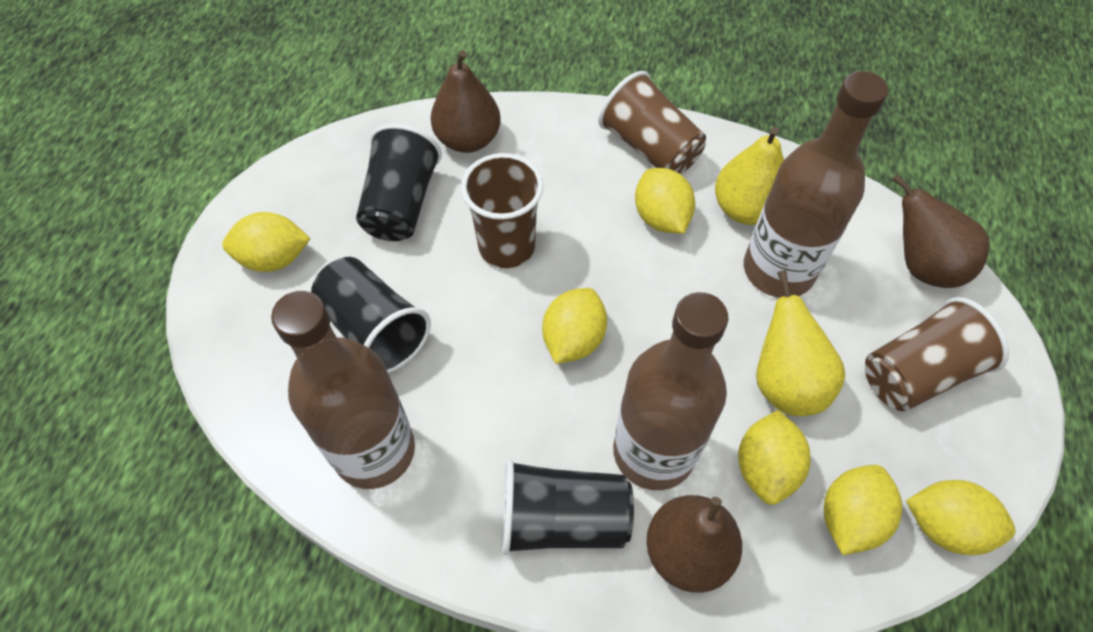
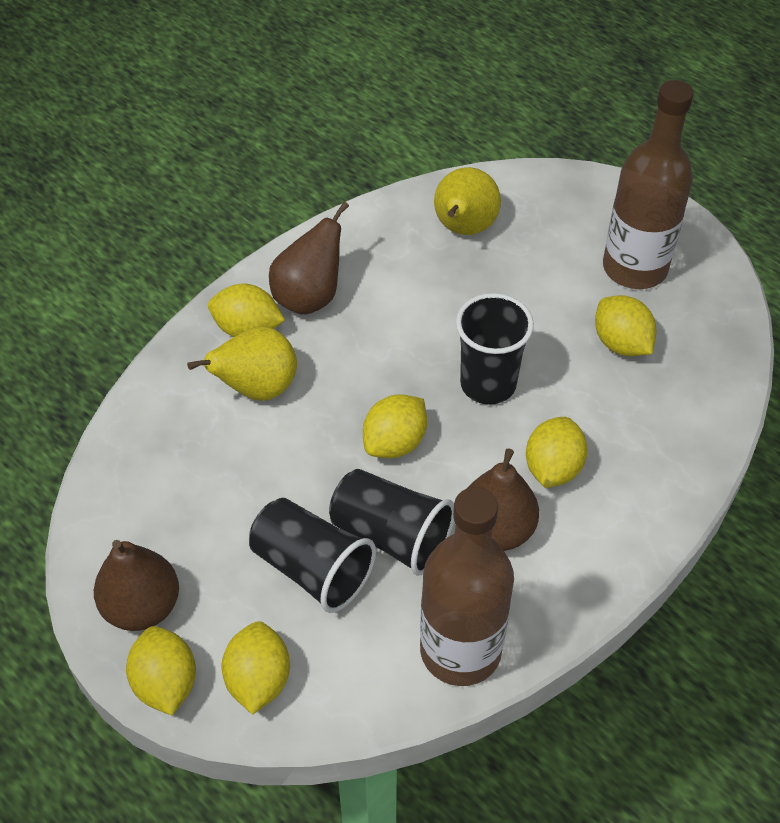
brown bottle: [271,291,415,489] [613,292,728,490] [744,71,888,298] = 3 -> [420,487,514,686] [603,80,694,289] = 2
brown cup: [461,153,544,268] [598,71,706,174] [865,297,1009,411] = 3 -> none = 0

